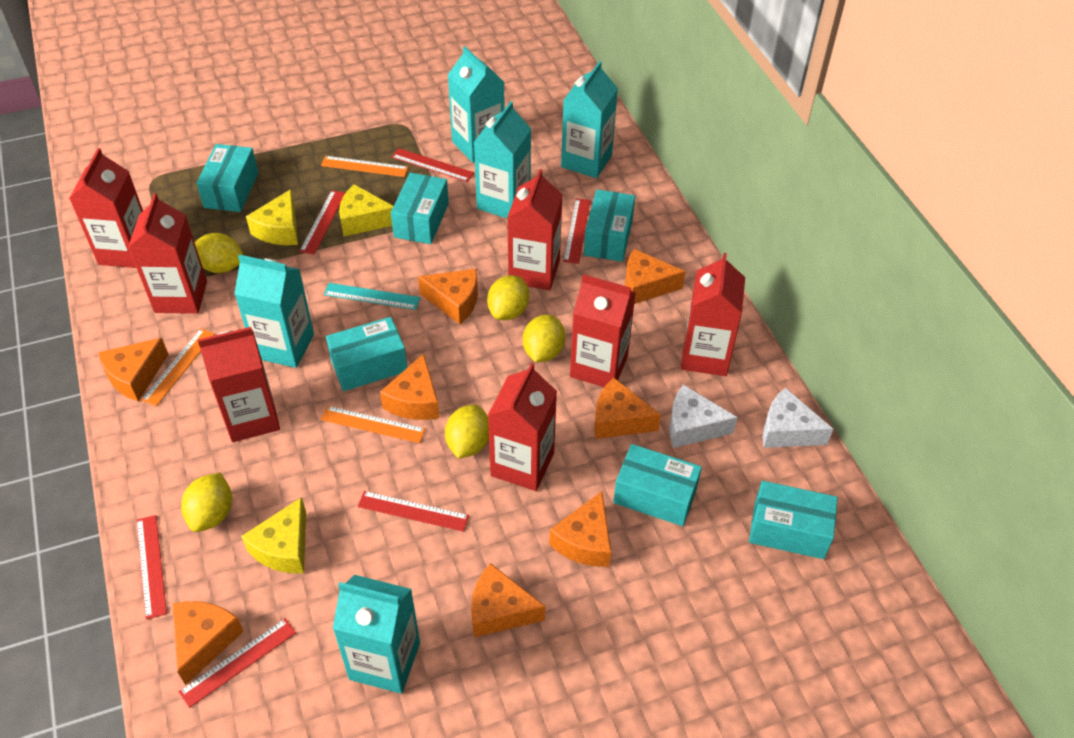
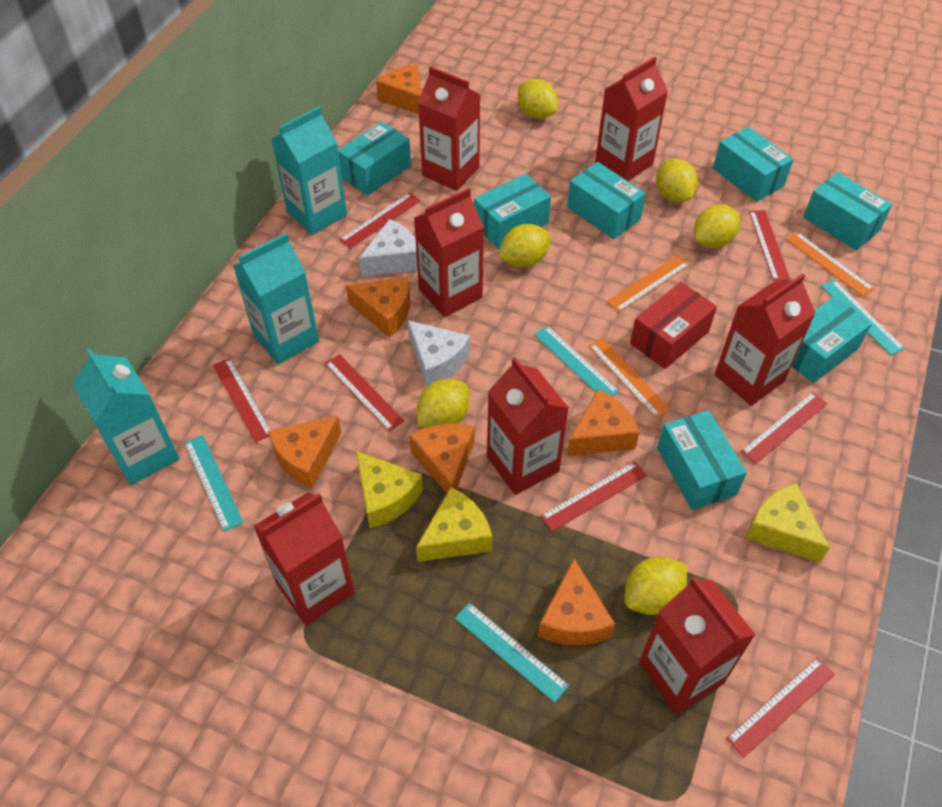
orange cheese: [98,338,169,401] [173,601,244,685] [380,353,440,420] [418,269,478,324] [471,563,545,637] [549,491,611,567] [594,378,661,439] [625,249,686,304] = 8 -> [268,416,341,488] [345,277,410,338] [376,64,421,115] [409,423,474,493] [538,559,615,645] [567,389,640,456] = 6
red box: none = 0 -> [630,282,717,369] = 1
red ruler: [136,515,167,619] [179,618,296,708] [299,190,345,255] [358,491,469,532] [392,148,474,182] [563,199,591,264] = 6 -> [213,358,271,443] [325,354,405,432] [340,193,420,249] [540,461,647,531] [726,657,835,758] [741,392,828,464] [749,210,790,281] = 7
turquoise box: [196,144,259,212] [326,317,407,391] [391,173,449,244] [584,189,635,262] [613,444,702,526] [749,481,838,559] = 6 -> [338,122,411,196] [474,173,551,249] [567,162,646,239] [657,410,747,510] [713,127,794,202] [792,296,872,383] [803,172,893,250] = 7
turquoise carton: [234,255,314,368] [332,575,420,694] [448,46,505,163] [474,101,531,219] [561,61,618,178] = 5 -> [72,348,179,485] [233,233,319,364] [272,107,347,235] = 3
turquoise ruler: [324,283,420,310] = 1 -> [184,435,244,532] [455,603,569,703] [534,326,619,396] [821,280,905,355] = 4
yellow lemon: [181,473,232,532] [194,233,243,273] [445,405,489,458] [487,275,529,320] [523,315,565,362] = 5 -> [417,379,469,428] [498,224,551,267] [518,79,558,119] [625,557,687,615] [656,158,698,202] [694,204,740,248] = 6

